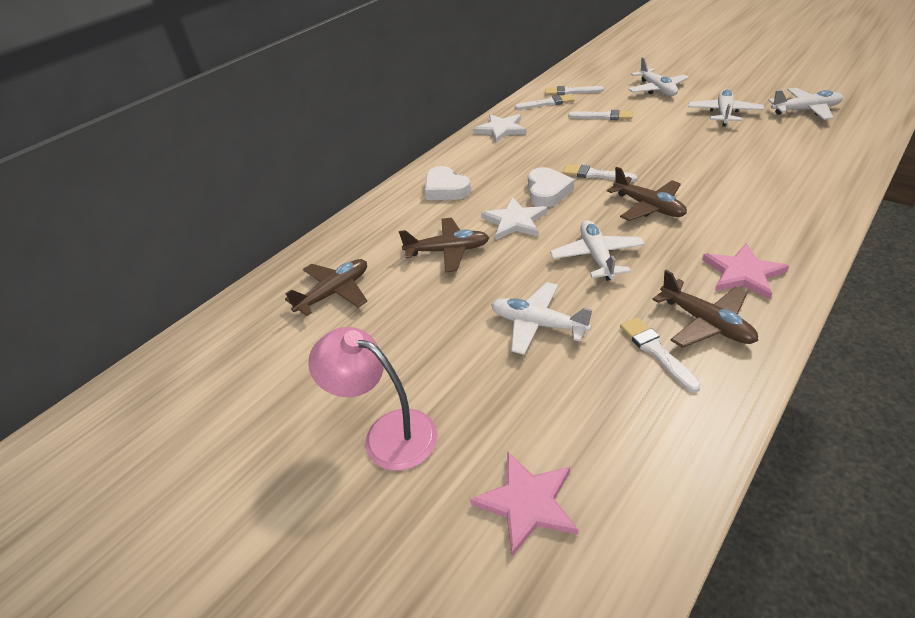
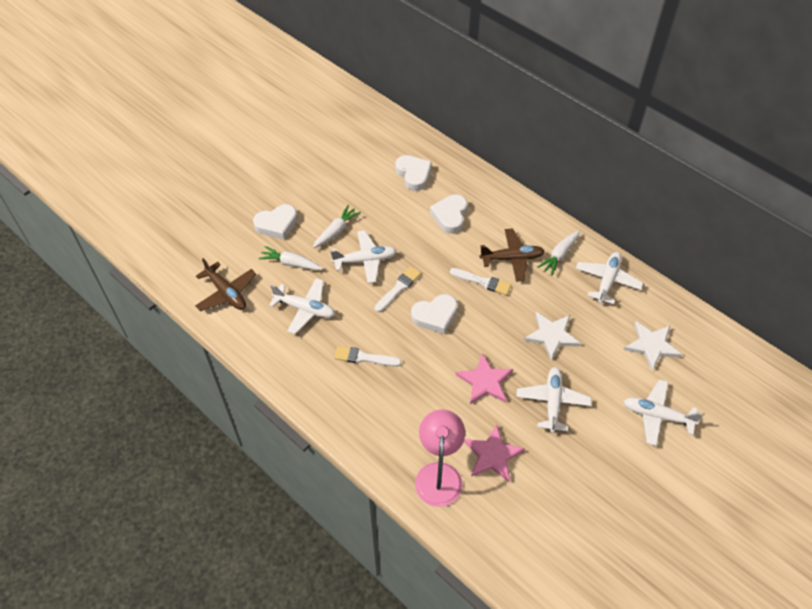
brown plane: [285,259,367,316] [399,218,490,273] [607,167,687,221] [652,270,758,348] = 4 -> [195,258,256,311] [480,229,545,282] = 2
white brush: [515,94,575,110] [545,86,604,95] [563,164,638,182] [568,110,633,120] [620,317,701,393] = 5 -> [334,346,402,367] [375,266,421,312] [450,268,511,295] = 3
white carrot: none = 0 -> [258,246,323,270] [312,205,361,248] [537,230,580,276] = 3
white heart: [425,166,471,200] [528,167,574,207] = 2 -> [253,204,297,240] [395,155,432,191] [411,294,458,334] [430,194,467,234] = 4

